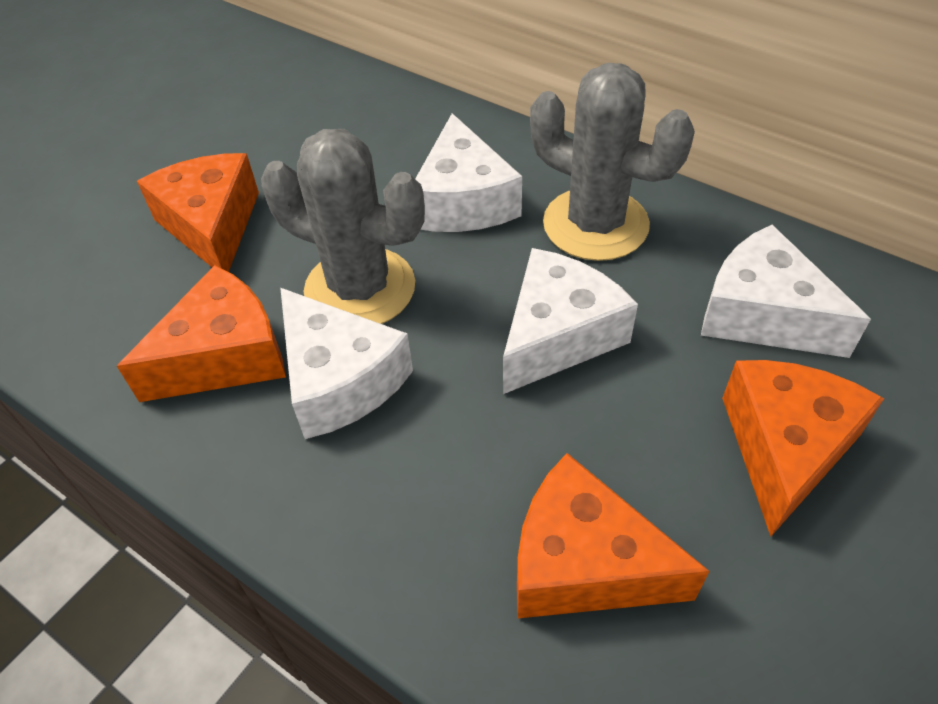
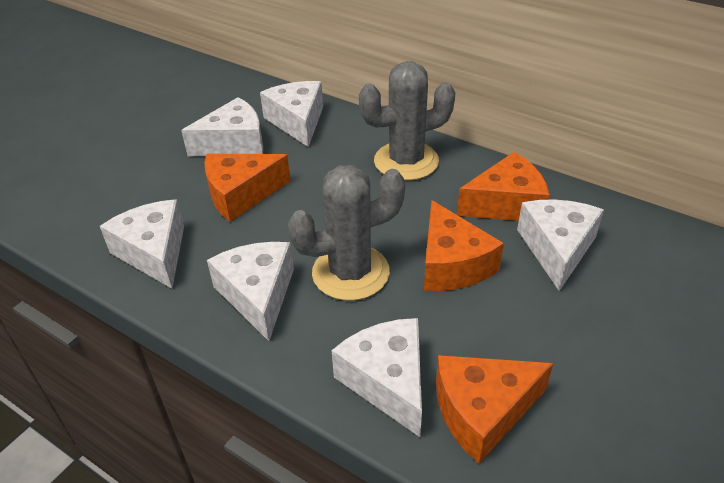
white cheese: [280,288,413,439] [415,113,522,232] [503,248,638,394] [701,225,871,358] = 4 -> [100,199,184,289] [181,97,263,156] [207,242,294,341] [260,81,323,147] [331,318,422,437] [517,199,604,291] = 6

